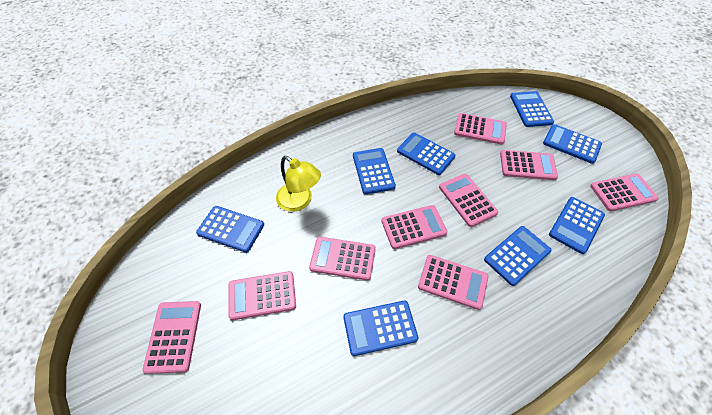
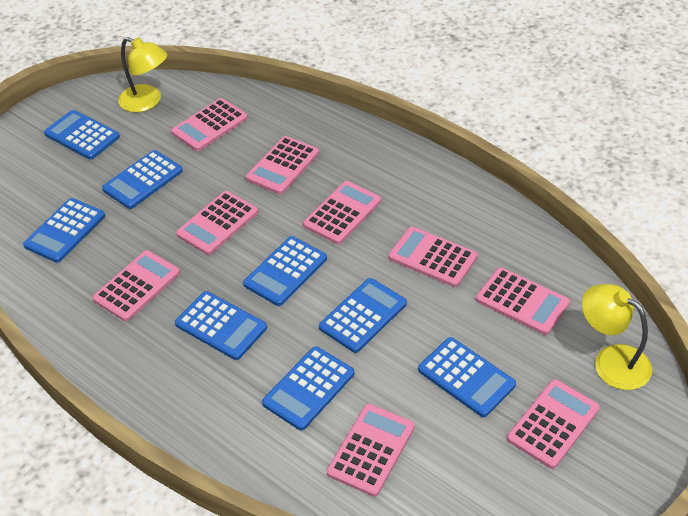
yellow lamp: [276,156,321,212] = 1 -> [118,37,168,112] [582,284,652,390] = 2

